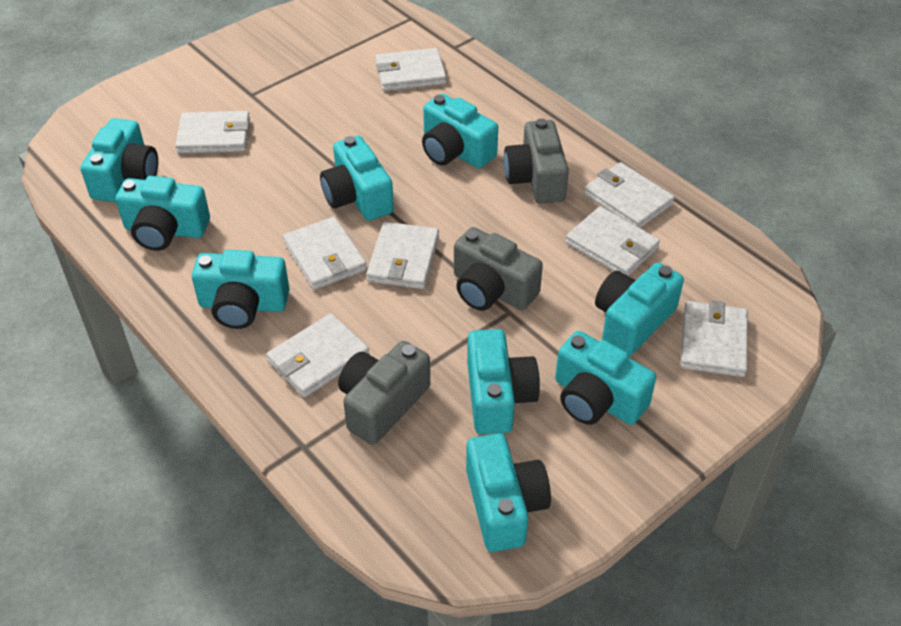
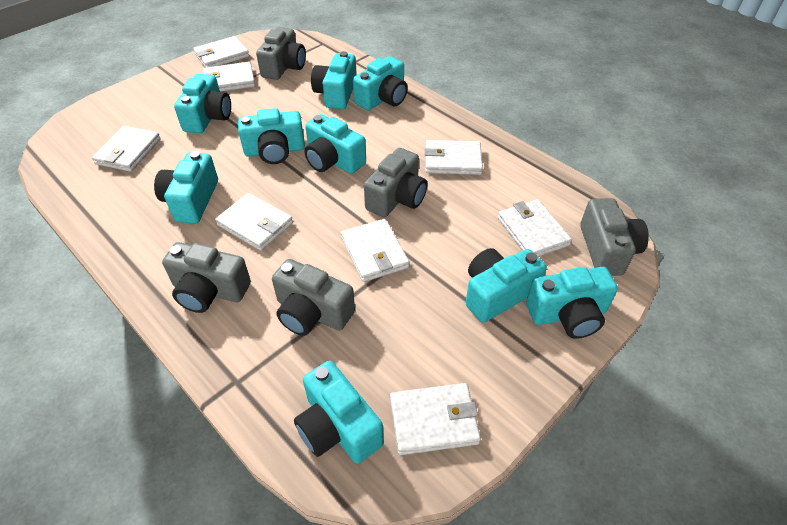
grey camera: [338,341,430,445] [454,227,543,311] [504,118,569,204] = 3 -> [162,242,251,313] [256,27,306,80] [272,259,355,336] [364,148,427,217] [580,198,649,276] = 5

